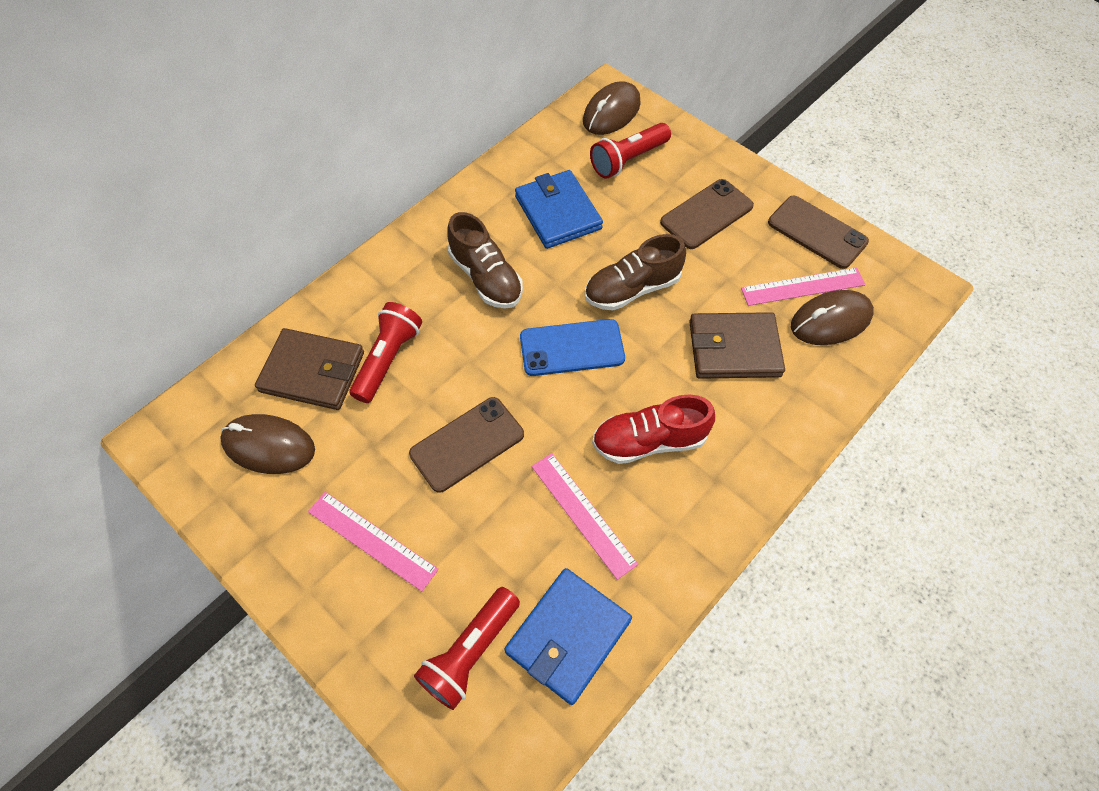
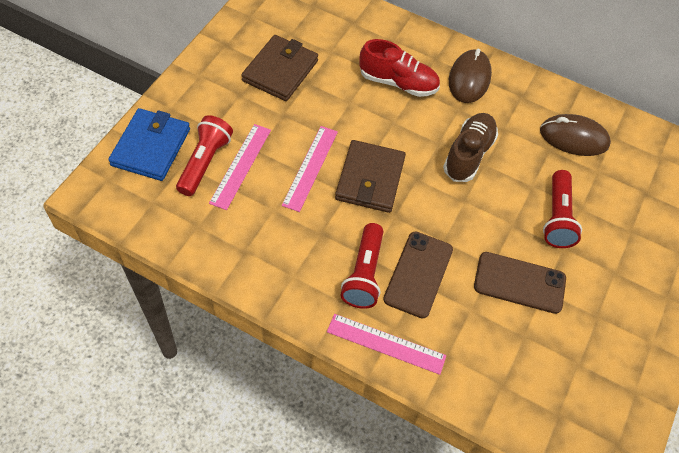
blue phone: [520,319,625,376] = 1 -> none = 0
blue wallet: [504,568,632,705] [515,170,603,249] = 2 -> [108,108,190,181] = 1
brown mouse: [220,414,315,474] [583,81,641,135] [791,290,874,345] = 3 -> [449,48,492,103] [540,114,611,156] = 2
brown phone: [409,397,524,493] [660,179,754,249] [768,196,869,269] = 3 -> [383,231,453,319] [474,252,566,314] = 2
brown shoe: [447,212,523,309] [585,234,686,311] = 2 -> [443,113,498,182] = 1

